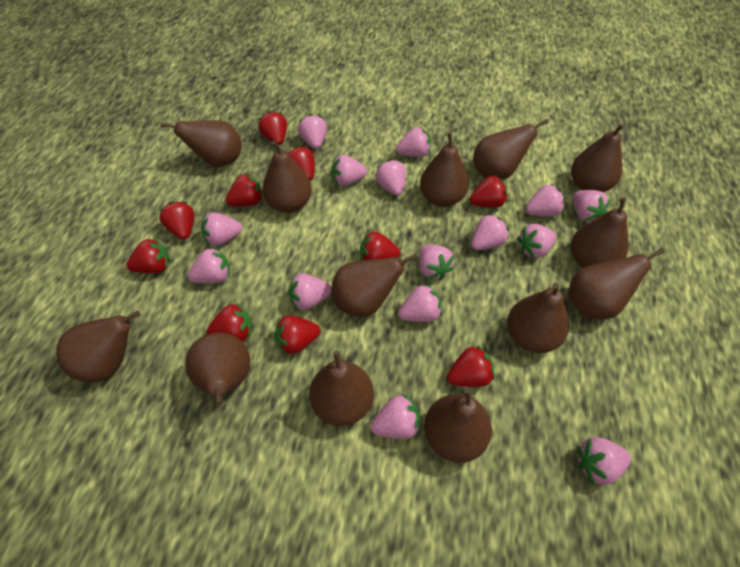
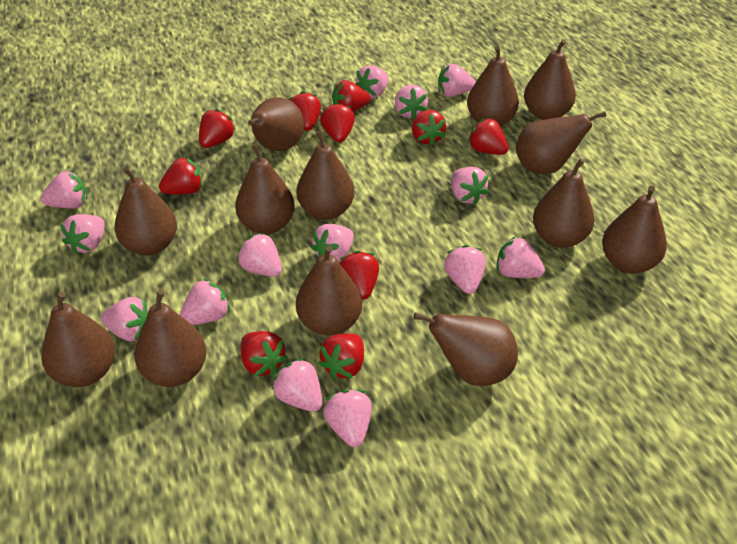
pink strawberry: [188,247,230,283] [201,212,243,246] [289,273,332,311] [298,114,327,149] [331,155,367,186] [370,394,421,439] [375,159,406,196] [396,127,431,157] [398,283,442,322] [419,244,454,280] [471,213,509,250] [517,224,556,258] [525,183,565,217] [573,190,611,222] [577,437,631,485] = 15 -> [41,171,87,208] [60,214,105,255] [101,297,149,341] [180,278,230,325] [237,232,282,277] [272,358,323,412] [311,224,354,262] [323,390,372,447] [355,65,389,99] [395,85,428,120] [438,64,476,97] [444,245,486,294] [451,167,489,205] [496,236,545,278] = 14

